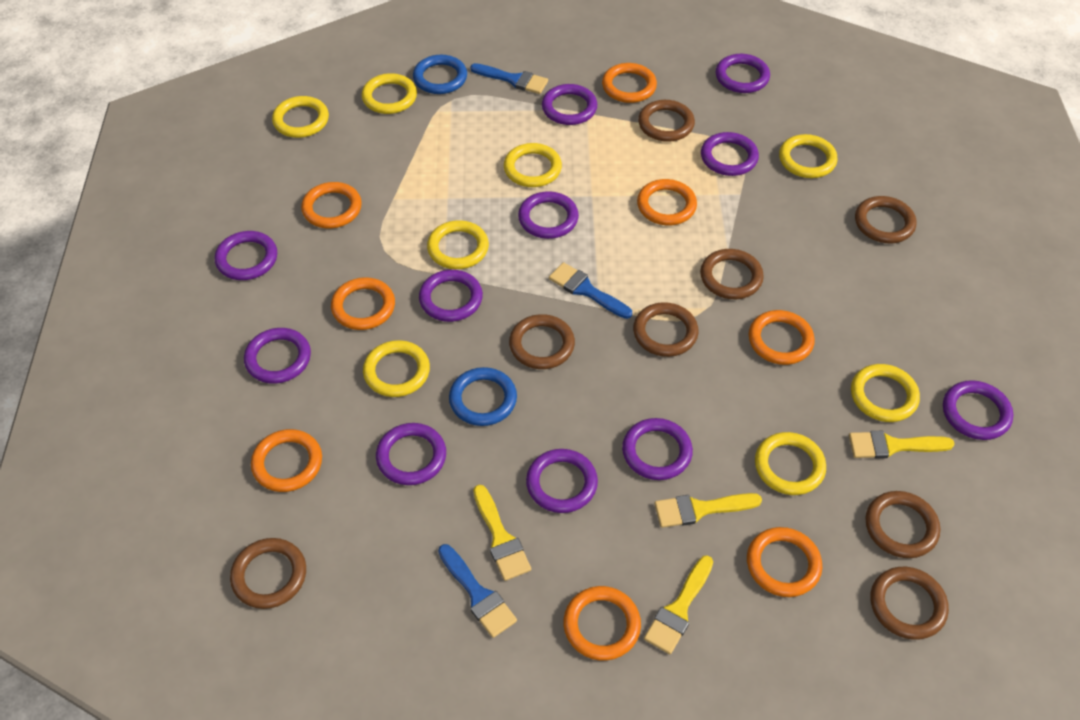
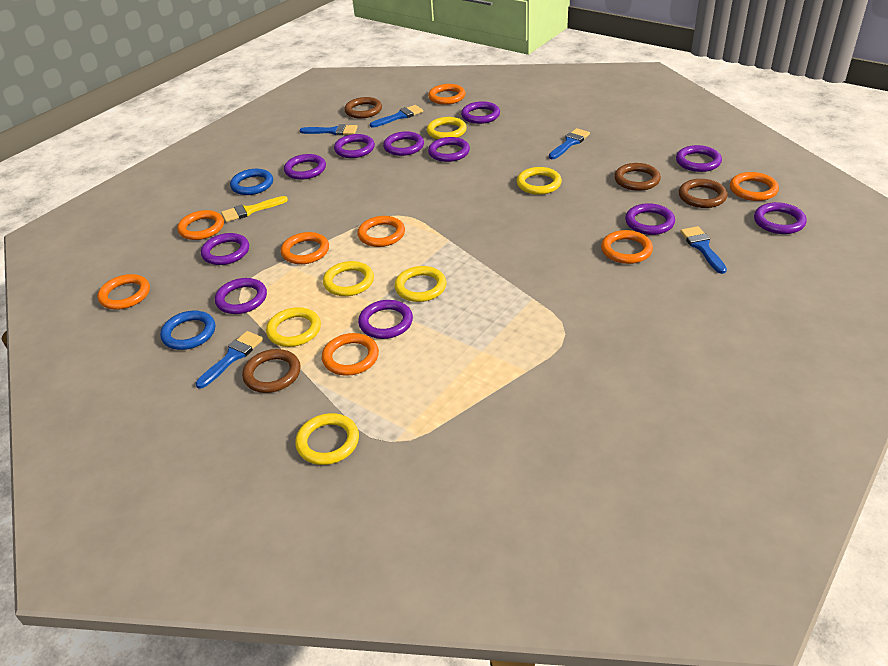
blue brush: [438,544,517,638] [470,63,548,94] [549,262,632,319] = 3 -> [196,331,263,389] [300,124,358,135] [370,105,423,128] [549,128,590,159] [680,226,727,274] = 5
brown ring: [230,538,306,609] [509,314,575,369] [633,302,699,357] [638,100,695,142] [700,249,764,299] [855,196,916,243] [866,491,940,558] [870,567,949,640] = 8 -> [242,349,301,393] [344,97,382,118] [614,163,661,191] [679,179,728,208] = 4
yellow brush: [473,485,531,581] [644,555,713,654] [654,493,762,528] [849,431,955,459] = 4 -> [221,196,288,222] = 1
yellow ring: [272,96,329,138] [362,73,417,114] [363,340,430,397] [427,220,489,269] [504,143,562,187] [755,432,826,495] [779,134,838,178] [851,364,920,422] = 8 -> [266,307,321,347] [295,413,359,465] [323,261,374,296] [394,266,446,302] [427,117,467,139] [517,167,562,195] = 6

